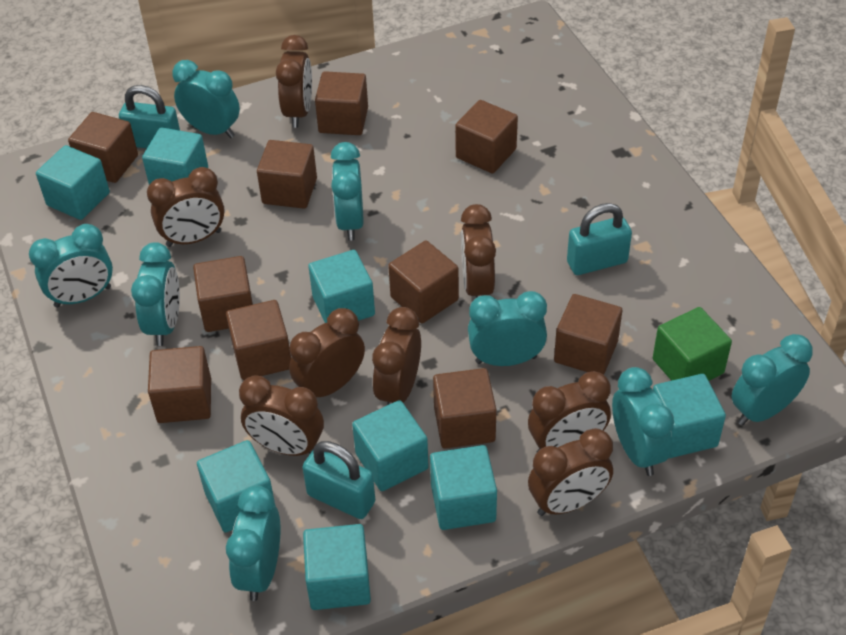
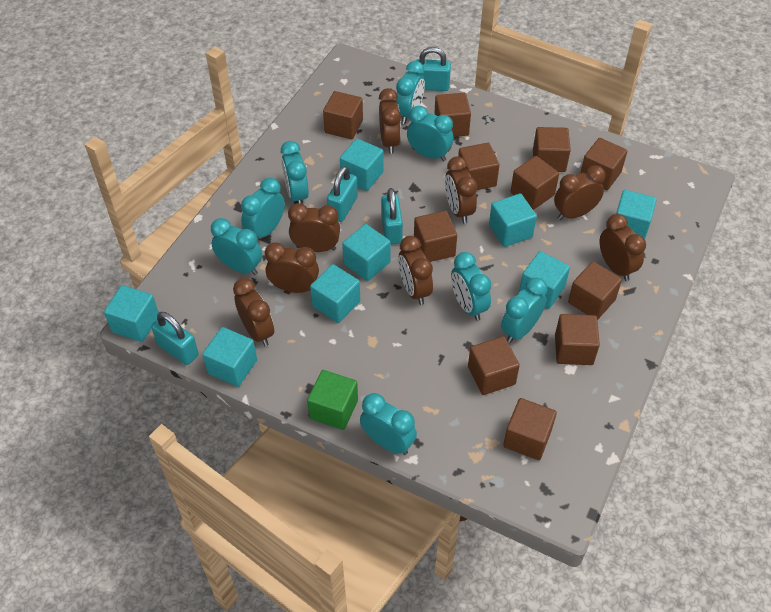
brown cube: [68,112,138,183] [148,346,211,423] [193,256,253,332] [226,300,291,380] [257,140,317,209] [315,71,368,135] [388,240,459,323] [433,368,496,449] [455,100,518,173] [554,294,622,375] = 10 -> [323,91,363,139] [414,211,457,262] [434,93,471,137] [458,143,499,190] [468,336,520,395] [503,398,557,460] [511,156,559,210] [533,127,571,172] [555,314,600,365] [568,261,622,320] [581,138,627,190] = 11
turquoise padlock: [119,85,180,148] [302,441,375,519] [567,203,632,275] = 3 -> [151,312,199,365] [327,166,358,222] [381,188,403,245] [415,47,451,91] = 4

